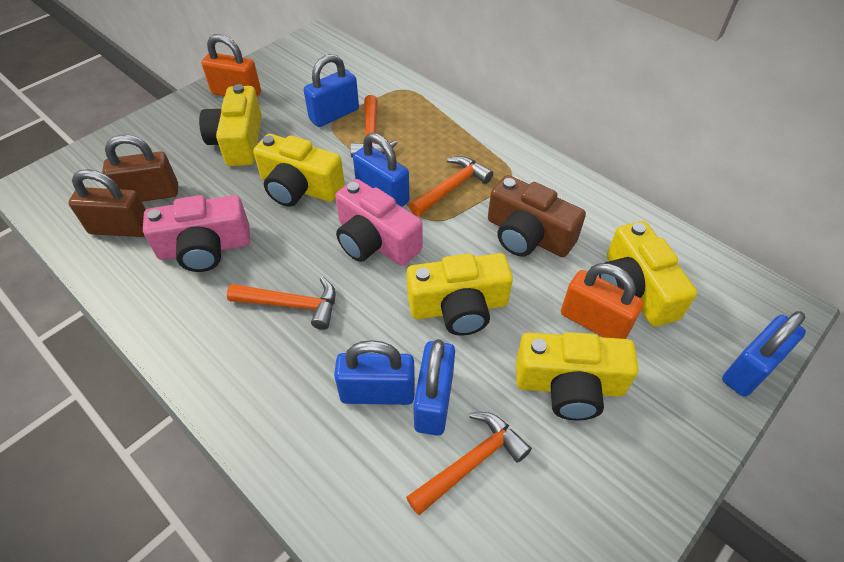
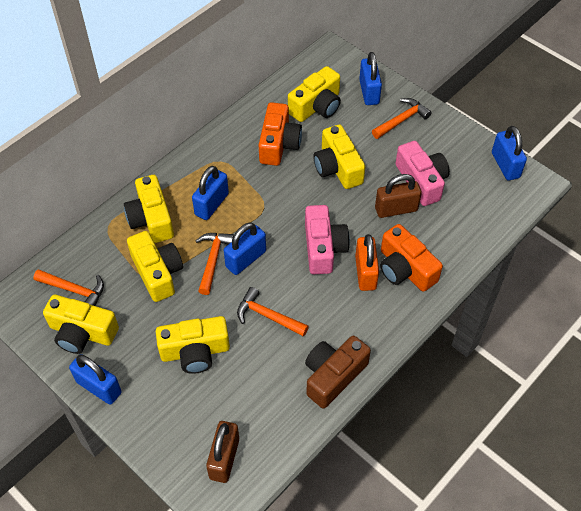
orange camera: none = 0 -> [259,102,302,166] [380,224,443,292] = 2
orange padlock: [201,34,261,97] [561,263,644,339] = 2 -> [355,234,379,291] = 1
yellow camera: [199,84,262,166] [253,134,345,207] [407,253,513,336] [516,332,638,420] [599,221,697,327] = 5 -> [43,294,119,354] [124,175,174,243] [127,231,183,302] [156,316,230,374] [288,66,341,122] [314,125,365,189] = 6

